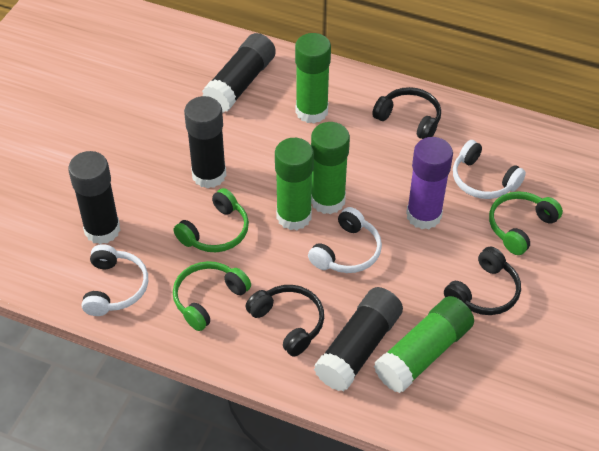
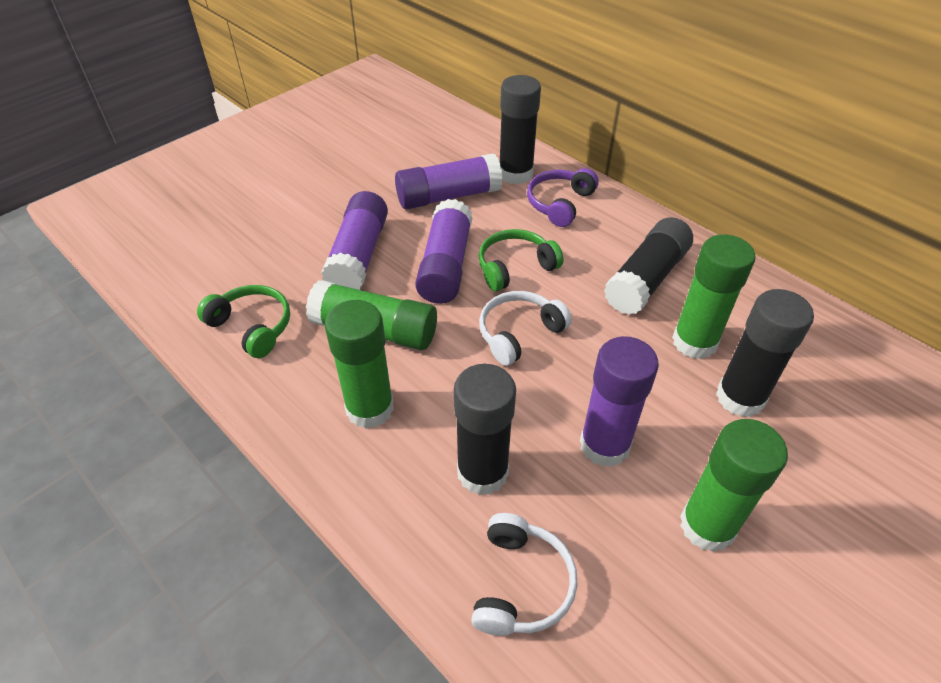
black headphones: [246,285,324,357] [372,87,441,139] [444,247,521,315] = 3 -> none = 0
green headphones: [173,261,251,331] [174,188,249,252] [489,191,563,255] = 3 -> [197,285,290,358] [478,229,563,291] = 2
purple glue stick: [406,137,453,229] = 1 -> [321,191,388,290] [395,153,503,210] [415,199,472,304] [580,336,659,467] = 4
purple headphones: none = 0 -> [527,168,599,227] = 1
white headphones: [82,244,148,316] [308,207,382,273] [453,140,526,199] = 3 -> [471,513,578,636] [479,291,572,366] = 2

